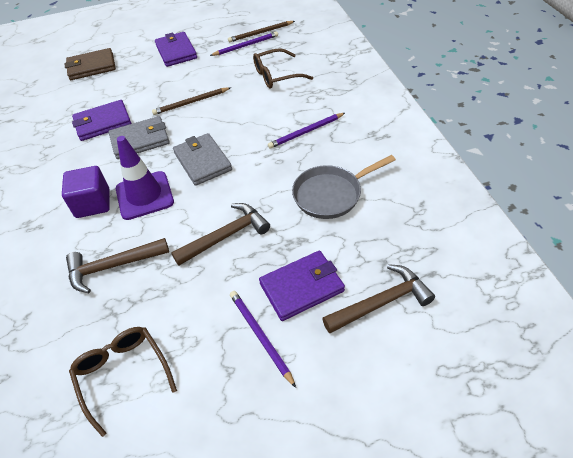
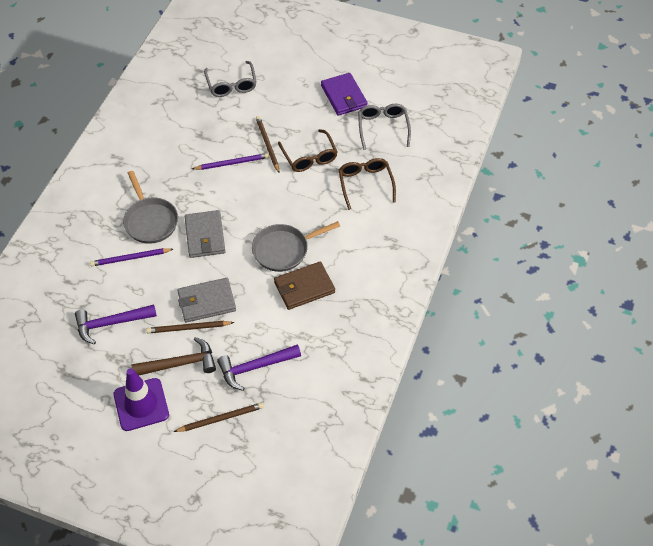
brown hammer: [66,238,169,293] [171,203,270,266] [322,264,435,333] = 3 -> [132,337,216,375] = 1
brown pencil: [152,87,231,115] [228,21,295,42] = 2 -> [146,321,234,333] [174,403,264,432] [256,116,279,173] = 3
grey glasses: none = 0 -> [204,61,257,97] [358,104,411,150] = 2
grey pan: [292,155,396,219] = 1 -> [123,171,178,244] [252,221,340,272] = 2
purple cube: [62,166,110,218] = 1 -> none = 0
purple hammer: none = 0 -> [75,305,157,344] [217,344,301,391] = 2
purple pencil: [210,31,278,56] [230,291,296,388] [268,113,345,149] = 3 -> [90,248,173,266] [192,153,269,170] = 2
purple wallet: [72,100,132,141] [155,32,197,67] [259,251,345,321] = 3 -> [321,73,368,116] = 1

